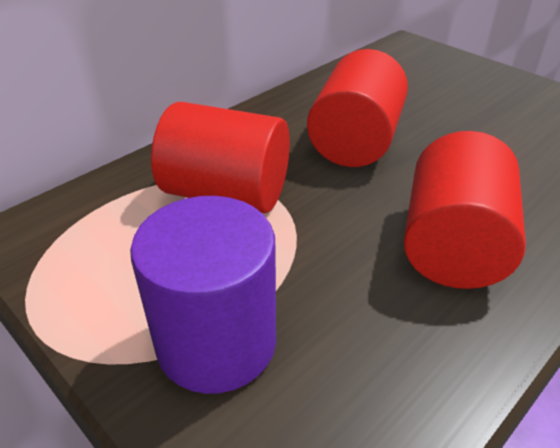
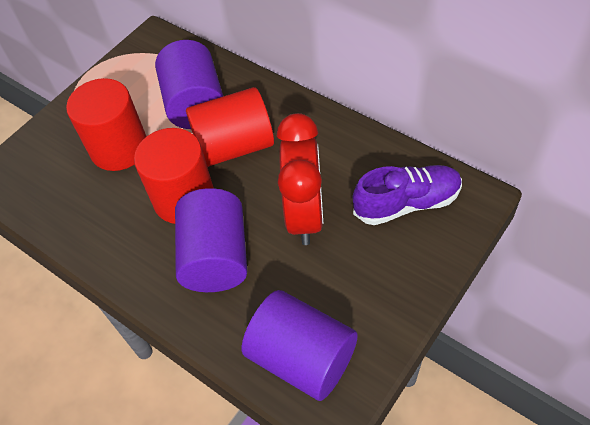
purple cylinder: [130,196,276,394] = 1 -> [155,40,223,129] [175,188,247,292] [242,290,358,401] = 3
purple shoe: none = 0 -> [352,165,462,225] = 1
red clock: none = 0 -> [277,113,323,245] = 1

